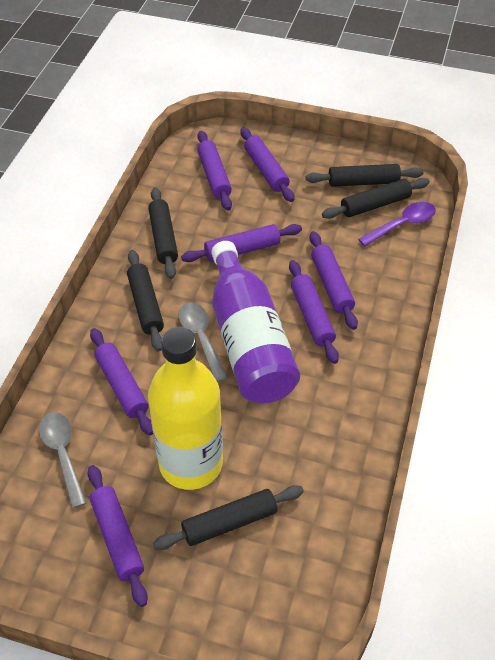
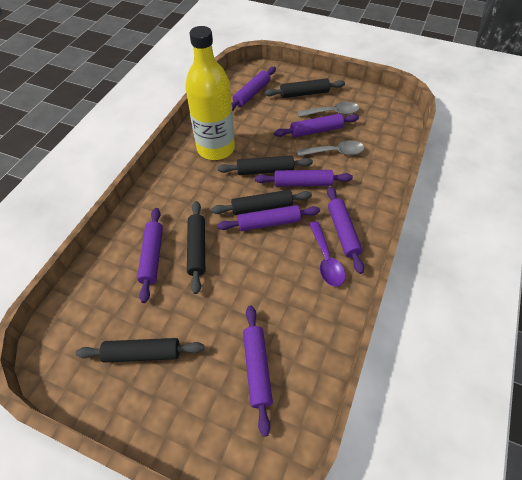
purple bottle: [211,241,300,403] = 1 -> none = 0

